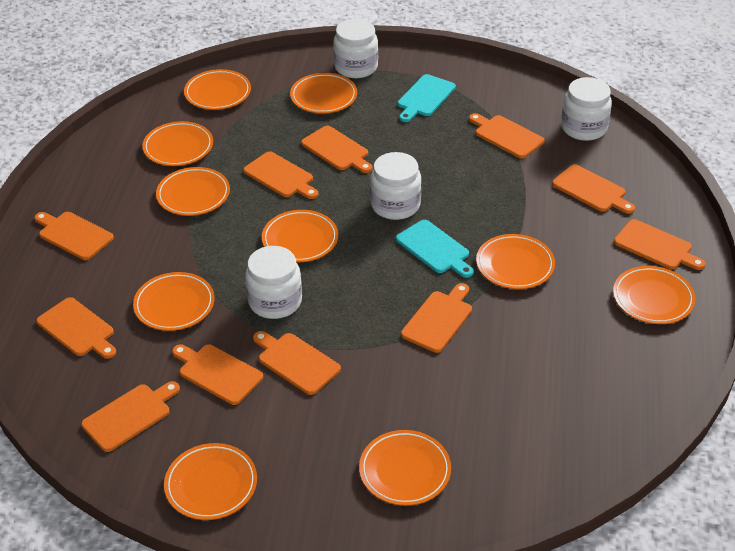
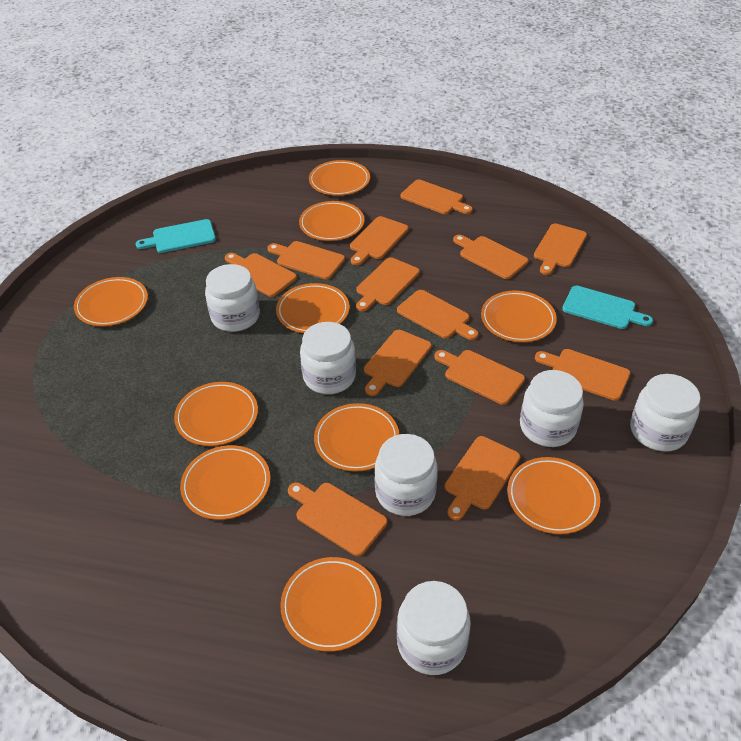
orange cutting board: [34,212,114,260] [36,297,116,359] [81,381,180,452] [172,344,263,405] [243,151,318,199] [253,331,341,395] [301,126,372,173] [401,283,472,353] [469,113,545,158] [552,164,635,214] [614,219,706,270] = 11 -> [225,253,297,297] [267,241,345,280] [288,482,387,556] [350,216,409,265] [356,257,420,311] [364,330,432,396] [397,290,478,340] [401,180,473,214] [434,350,525,405] [445,436,520,520] [453,235,528,279] [534,223,587,275] [535,349,630,401] = 13
white jar: [245,246,302,319] [333,19,378,78] [370,152,421,220] [561,77,612,141] = 4 -> [205,264,260,332] [300,322,356,394] [374,434,438,516] [397,581,471,675] [520,370,584,447] [630,374,701,452] = 6

